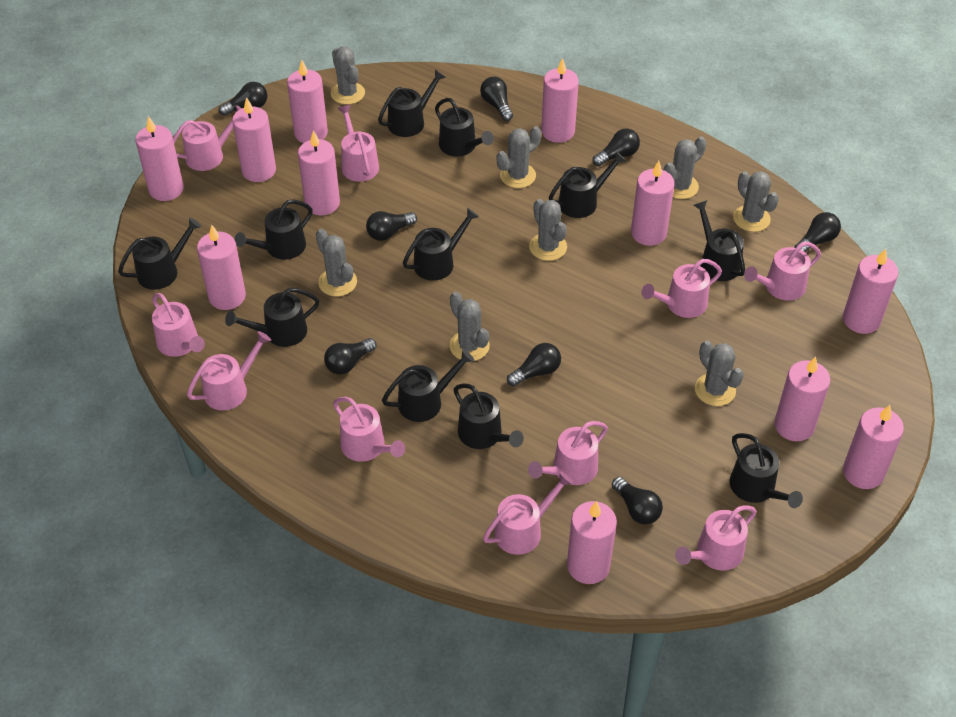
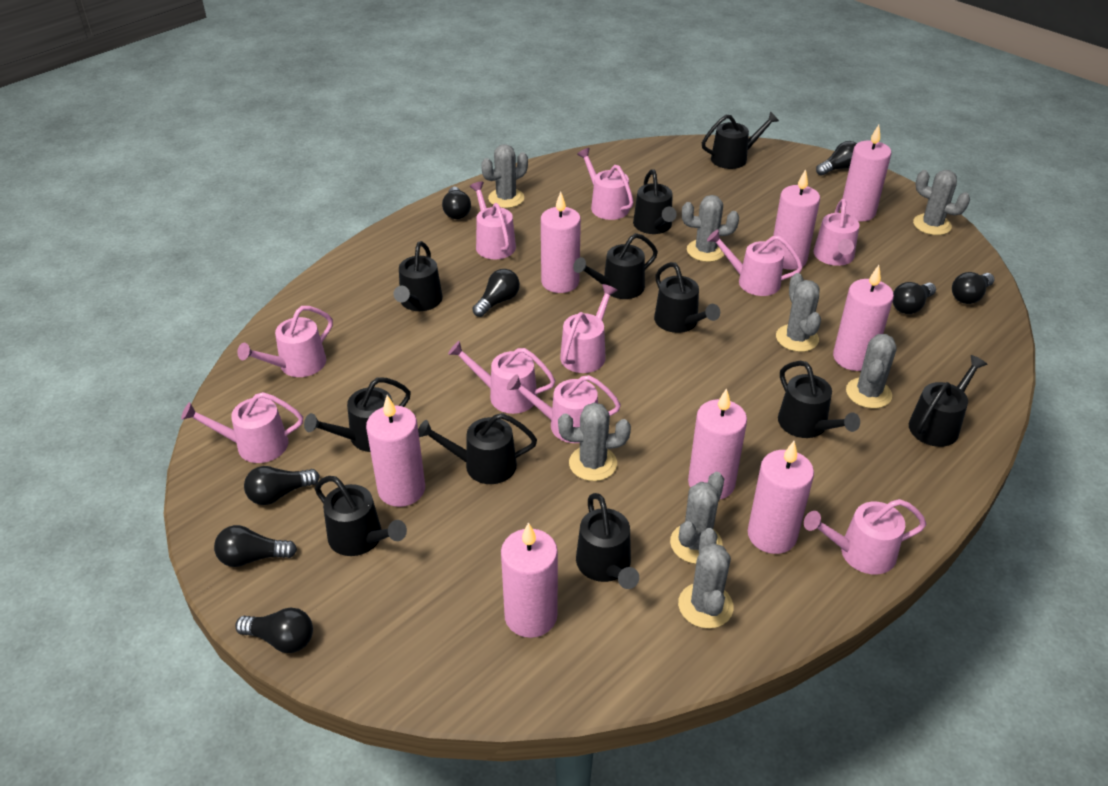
pink candle: [135,116,184,201] [197,225,246,310] [232,97,276,182] [287,60,328,143] [298,130,340,215] [541,58,579,143] [567,501,617,584] [631,161,675,246] [774,356,830,441] [843,248,899,334] [843,405,904,489] = 11 -> [366,395,425,507] [501,522,558,638] [541,192,581,293] [688,388,747,500] [748,441,814,554] [772,169,820,270] [833,265,894,371] [840,125,891,221] = 8

